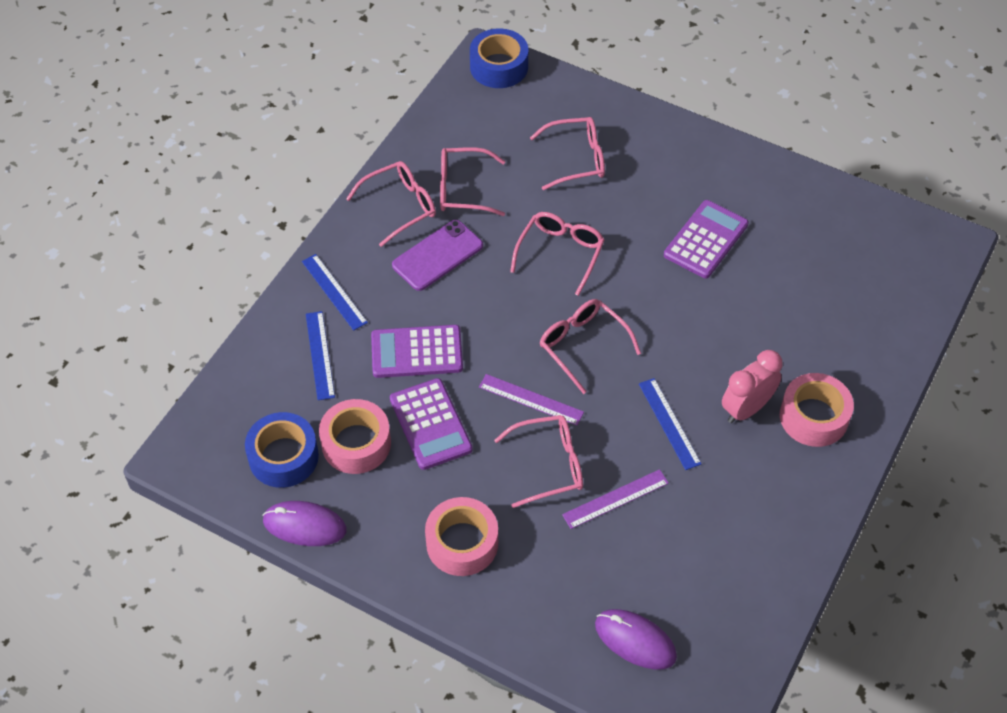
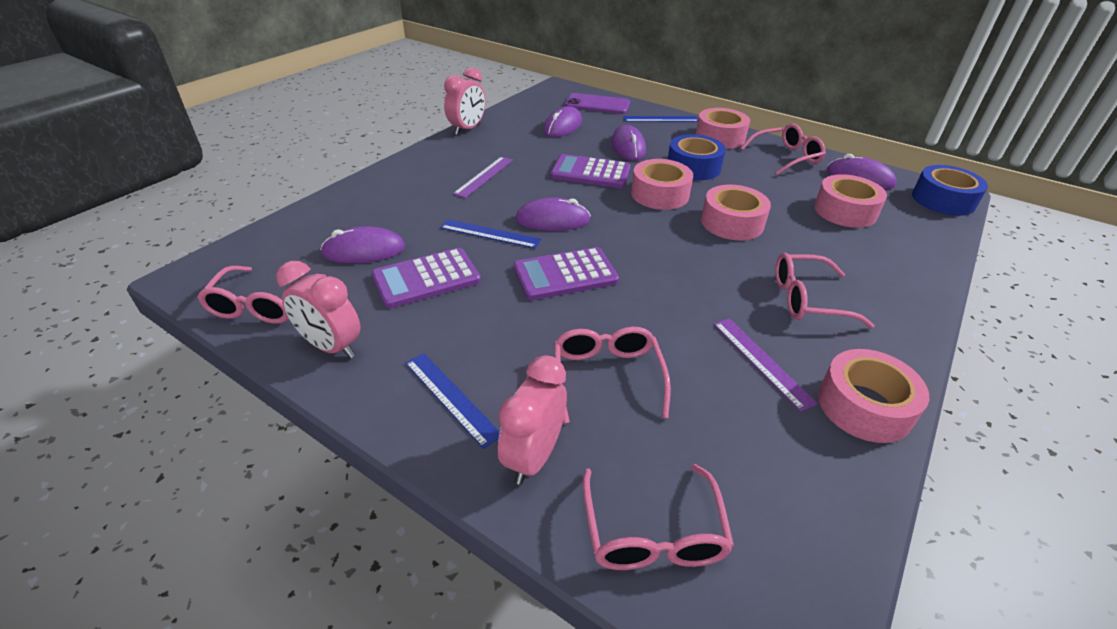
pink clock: [722,350,783,423] = 1 -> [276,261,360,358] [444,67,486,135] [498,355,567,485] = 3
pink glasses: [346,161,436,247] [440,147,505,216] [494,415,583,508] [510,212,605,296] [530,117,605,190] [540,299,641,394] = 6 -> [197,266,326,324] [554,327,671,423] [582,464,734,570] [740,123,826,175] [775,253,875,329] = 5
pink tape: [319,399,391,474] [425,497,498,576] [780,373,854,447] = 3 -> [631,159,693,210] [696,108,750,149] [701,185,771,240] [814,174,887,228] [818,349,929,443] = 5
purple mouse: [262,501,347,546] [595,609,677,670] = 2 -> [320,226,405,263] [515,197,591,231] [543,106,582,137] [611,125,646,161] [827,154,897,189] = 5

